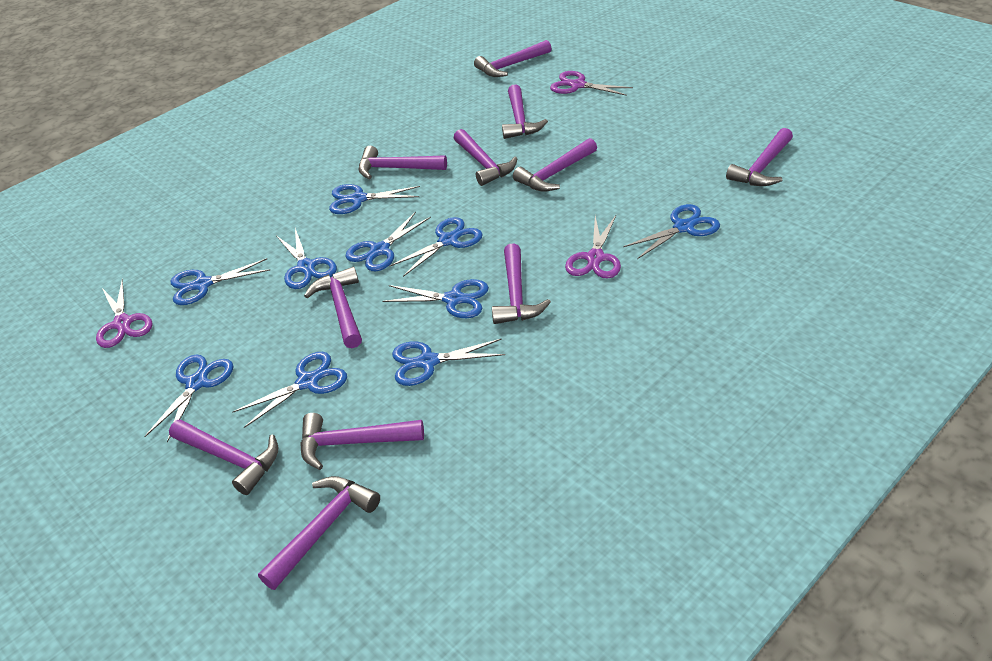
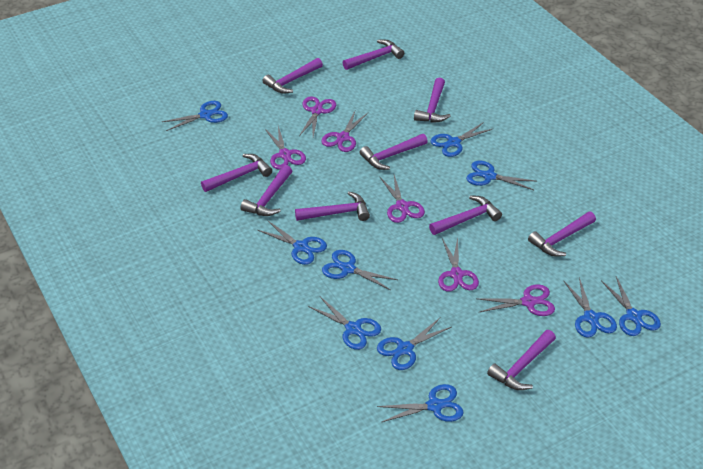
purple hammer: [169,419,278,495] [258,476,380,590] [300,413,424,470] [304,267,362,348] [359,146,447,179] [454,129,518,186] [474,40,552,77] [492,243,551,324] [502,84,548,139] [513,138,597,192] [726,128,793,186] = 11 -> [201,154,272,192] [240,165,292,216] [263,58,323,93] [295,192,370,221] [343,39,404,70] [360,134,428,170] [414,78,451,122] [429,196,502,235] [487,330,556,390] [528,212,596,257] = 10
purple scissors: [96,279,153,348] [550,71,633,96] [565,215,621,278] = 3 -> [265,126,306,169] [299,96,336,137] [321,111,368,152] [380,175,425,223] [438,238,479,292] [476,284,555,316] = 6

